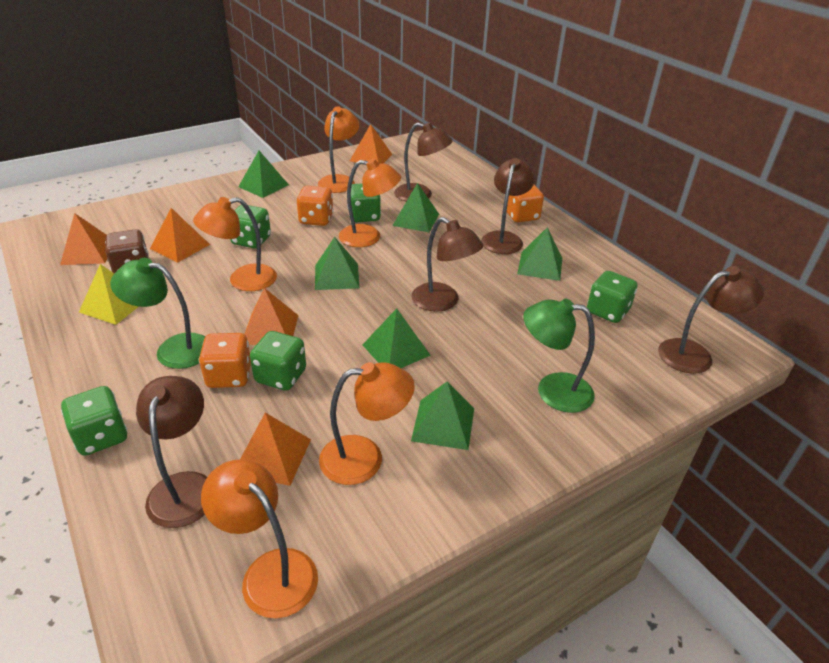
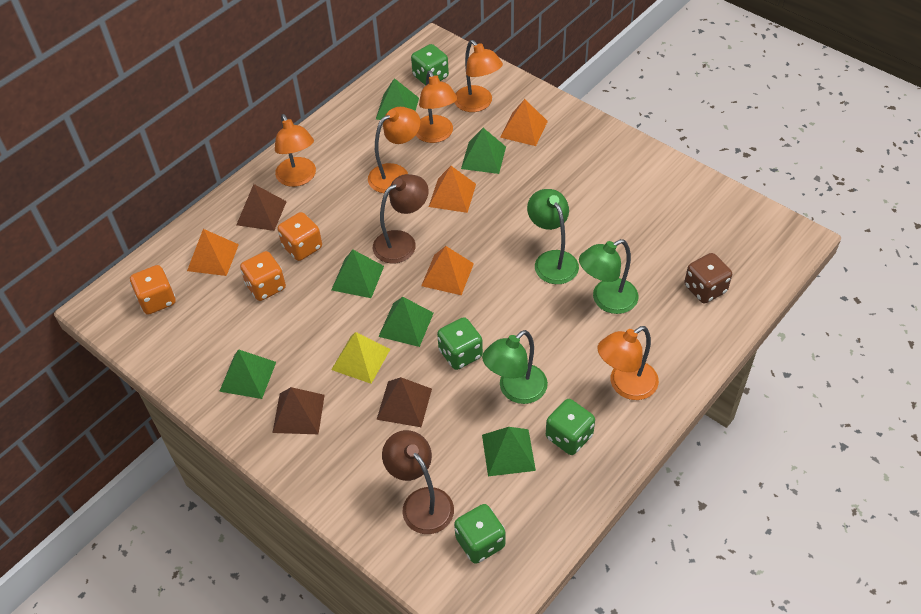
brown lamp: [136,376,207,528] [394,122,453,202] [411,217,483,312] [481,158,535,254] [658,266,764,374] = 5 -> [373,174,429,264] [382,430,454,534] = 2
brown pyramid: none = 0 -> [236,184,287,231] [272,387,325,434] [376,377,432,427] = 3
green dice: [61,386,128,456] [230,205,271,248] [250,331,306,391] [347,183,381,222] [587,271,638,323] = 5 -> [411,44,449,86] [437,317,483,370] [454,504,505,564] [546,399,595,455] = 4
green lamp: [110,258,205,369] [523,298,595,413] = 2 -> [482,330,548,404] [527,189,579,284] [579,239,639,314] = 3
orange pyramid: [60,213,107,265] [150,208,210,263] [240,413,311,486] [245,288,299,345] [350,124,392,164] = 5 -> [187,229,239,276] [421,246,474,295] [429,166,476,213] [500,99,548,146] = 4

